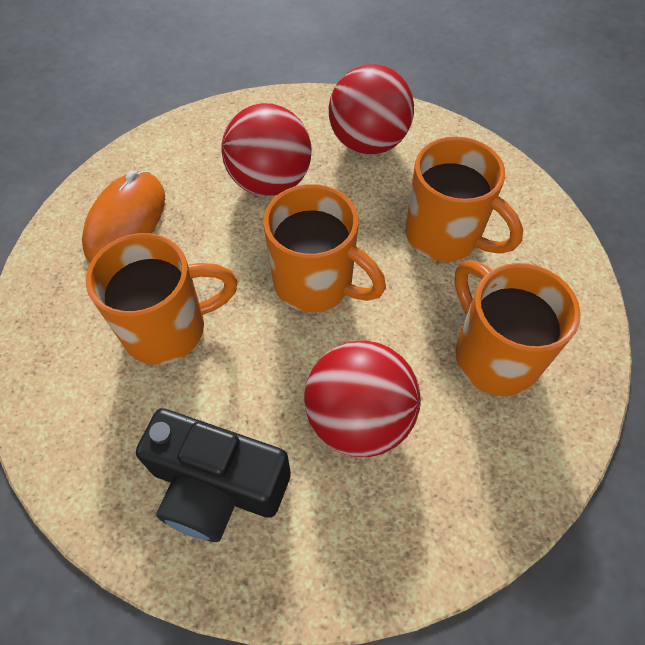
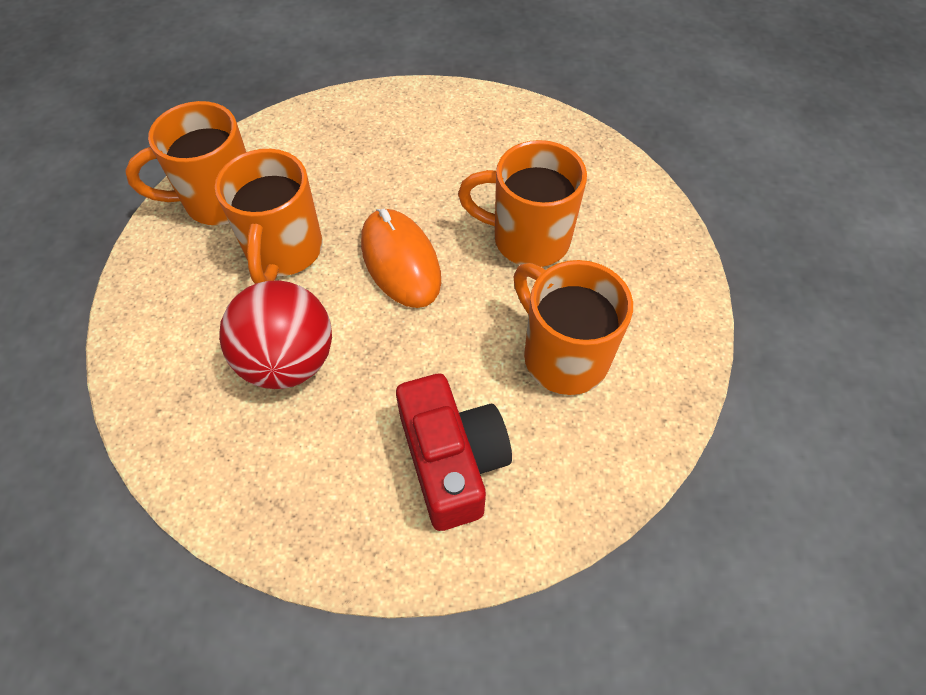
black camera: [136,408,291,542] = 1 -> none = 0
red ball: [221,103,312,196] [304,341,421,457] [329,64,414,155] = 3 -> [219,280,332,389] = 1
red camera: none = 0 -> [396,374,512,531] = 1

